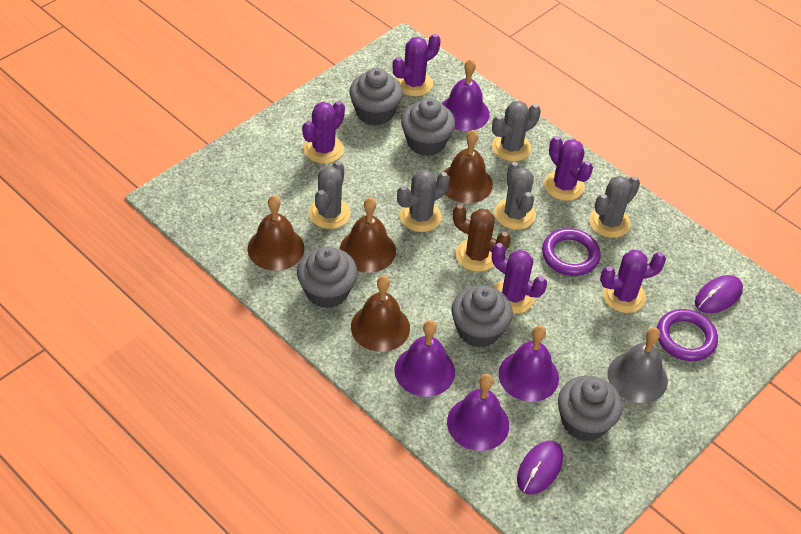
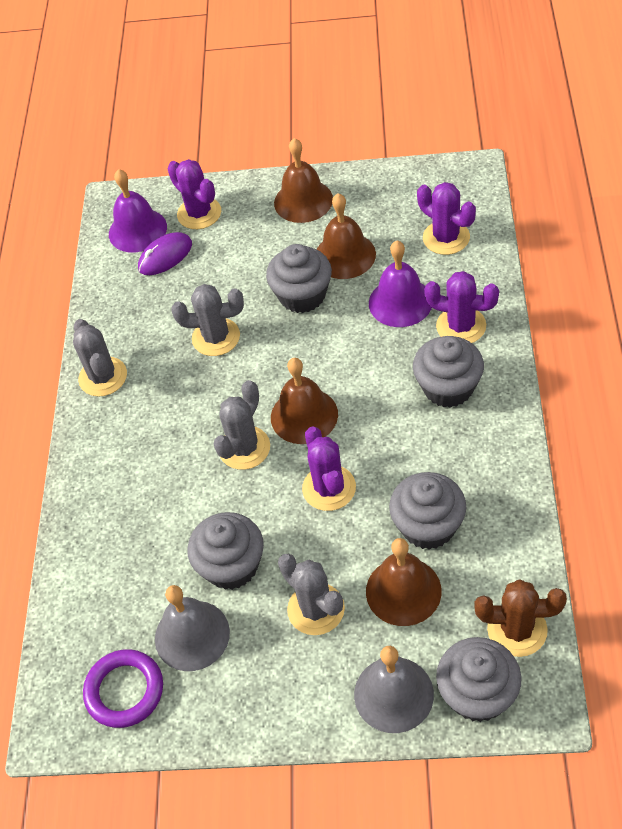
grey bell: [608,327,668,403] = 1 -> [155,585,230,671] [354,646,434,733] = 2
grey cactus: [309,161,351,229] [397,170,450,232] [492,101,541,162] [494,162,536,230] [589,176,640,238] = 5 -> [73,319,127,397] [171,284,244,356] [214,380,270,470] [278,553,345,635] = 4
purple bell: [394,320,455,397] [442,59,490,131] [447,374,509,451] [499,325,559,402] = 4 -> [109,169,167,253] [369,241,432,327] = 2
purple cactus: [302,101,345,163] [393,34,441,96] [492,243,547,314] [544,136,593,201] [600,250,666,313] = 5 -> [167,159,221,229] [302,426,356,511] [417,182,476,255] [424,271,499,343] = 4
purple mouse: [517,441,563,495] [695,275,743,313] = 2 -> [138,232,192,275] = 1
purple ring: [542,228,601,276] [657,309,718,361] = 2 -> [83,649,163,728] = 1

